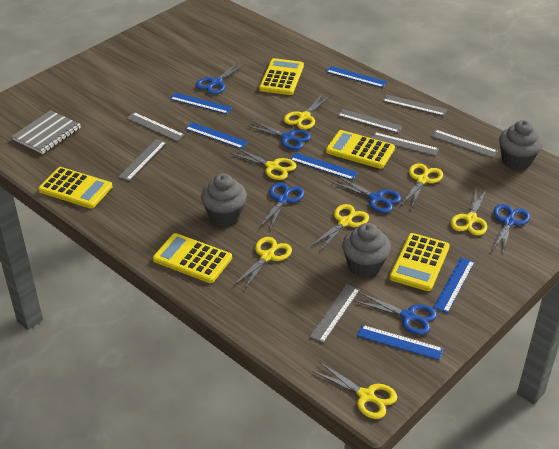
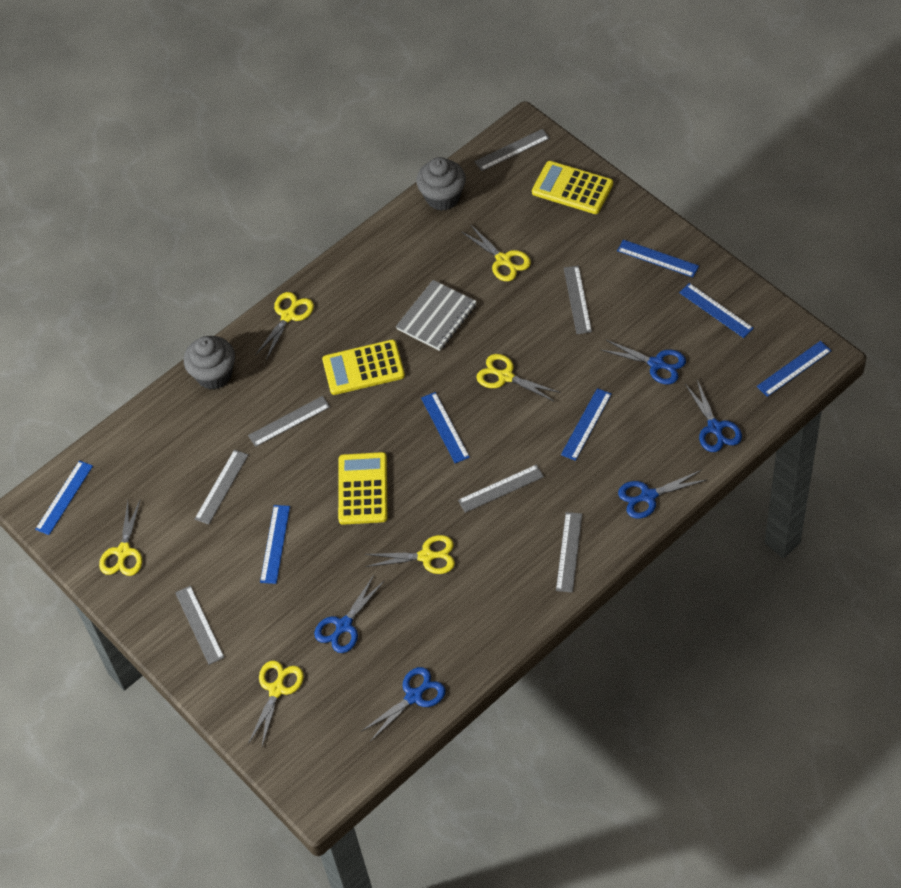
blue ruler: [170,93,232,114] [185,122,248,149] [290,153,358,180] [326,66,387,88] [357,325,443,360] [433,257,475,313] = 6 -> [35,460,93,535] [260,505,290,584] [421,392,470,463] [561,388,612,461] [617,240,699,277] [679,283,754,338] [757,341,831,397] = 7
blue scissors: [196,62,245,94] [246,120,311,150] [259,183,304,232] [332,176,401,213] [354,292,437,335] [492,204,530,255] = 6 -> [314,575,385,653] [361,667,446,742] [601,339,686,384] [618,470,706,519] [685,380,742,452] = 5
grey cupcake: [201,174,247,226] [342,223,391,278] [499,120,543,170] = 3 -> [184,336,235,390] [416,157,466,211] = 2
yellow calculator: [38,167,112,209] [153,233,232,283] [259,58,304,95] [326,130,395,169] [389,233,450,291] = 5 -> [322,340,405,395] [338,452,387,525] [532,161,613,214] = 3
yellow scissors: [230,147,297,180] [234,237,292,290] [284,94,331,130] [311,204,369,252] [312,362,397,419] [401,163,443,209] [450,189,487,236] = 7 -> [99,499,142,576] [248,661,304,746] [255,292,314,360] [365,535,455,574] [462,224,531,281] [477,354,561,402] = 6

